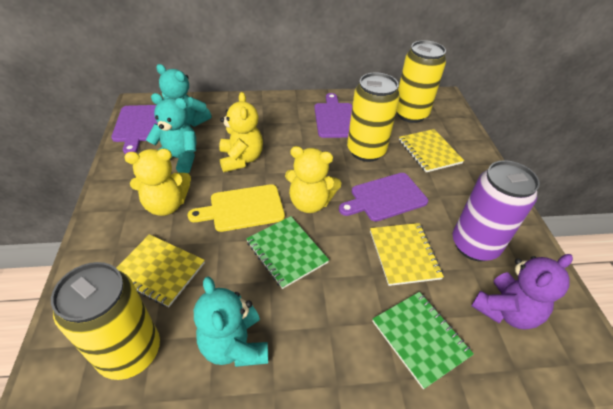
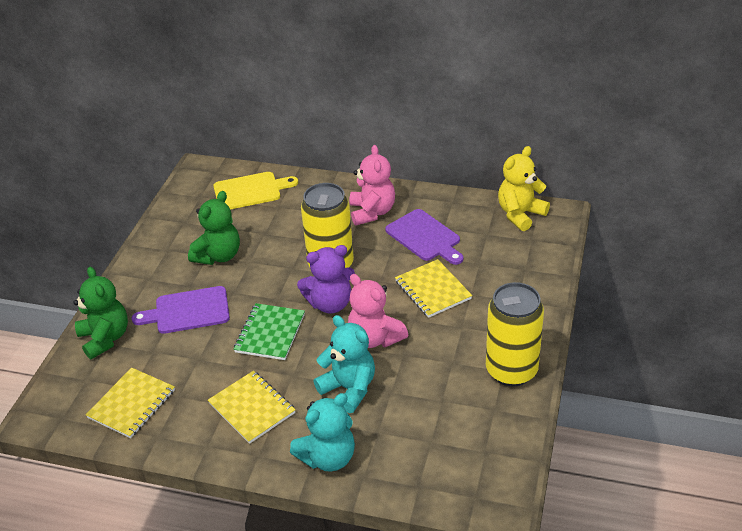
green notebook: [246,216,329,289] [372,292,474,389] = 2 -> [234,303,305,360] = 1
green teddy bear: none = 0 -> [73,267,128,359] [188,191,240,265] = 2
pink teddy bear: none = 0 -> [348,274,408,348] [349,145,395,225] = 2
purple can: [453,160,540,262] = 1 -> none = 0
purple cutting board: [111,105,158,154] [314,93,352,138] [339,173,428,221] = 3 -> [132,286,230,334] [385,209,464,265] = 2
turquoise teddy bear: [146,93,196,173] [156,64,211,127] [194,277,268,367] = 3 -> [290,393,355,471] [313,315,375,413] = 2
yellow can: [51,262,160,380] [347,72,400,162] [396,40,446,123] = 3 -> [301,183,354,268] [486,282,544,387] = 2
yellow teddy bear: [124,149,191,216] [219,92,263,172] [285,146,341,213] = 3 -> [498,146,550,231] = 1

